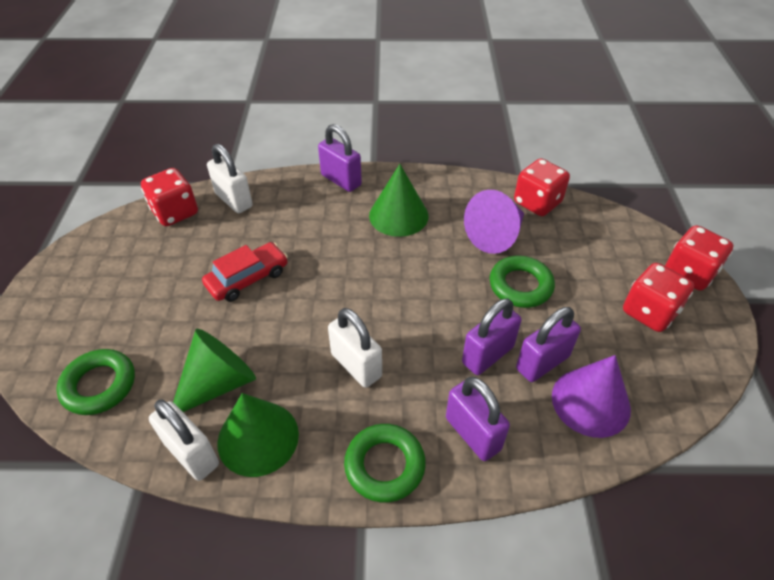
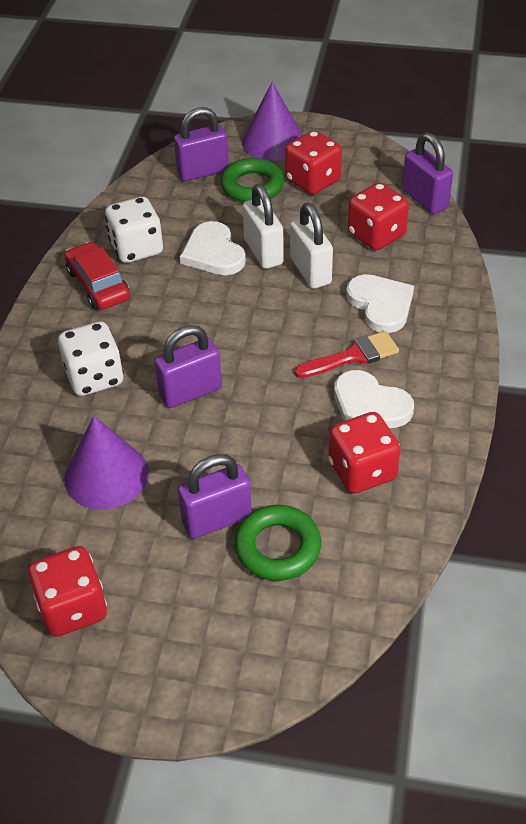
green cone: [173,329,256,412] [217,393,299,477] [369,164,429,237] = 3 -> none = 0
green ring: [56,349,135,415] [344,424,426,503] [490,256,555,308] = 3 -> [221,158,284,202] [234,505,321,581] = 2
red brush: none = 0 -> [295,331,399,378] = 1
white dice: none = 0 -> [58,321,124,396] [105,197,163,263] = 2
white heart: none = 0 -> [180,221,246,275] [334,370,414,428] [346,274,414,333] = 3
white padlock: [149,399,219,481] [207,144,253,213] [328,308,382,388] = 3 -> [243,184,284,269] [290,203,333,289] = 2

